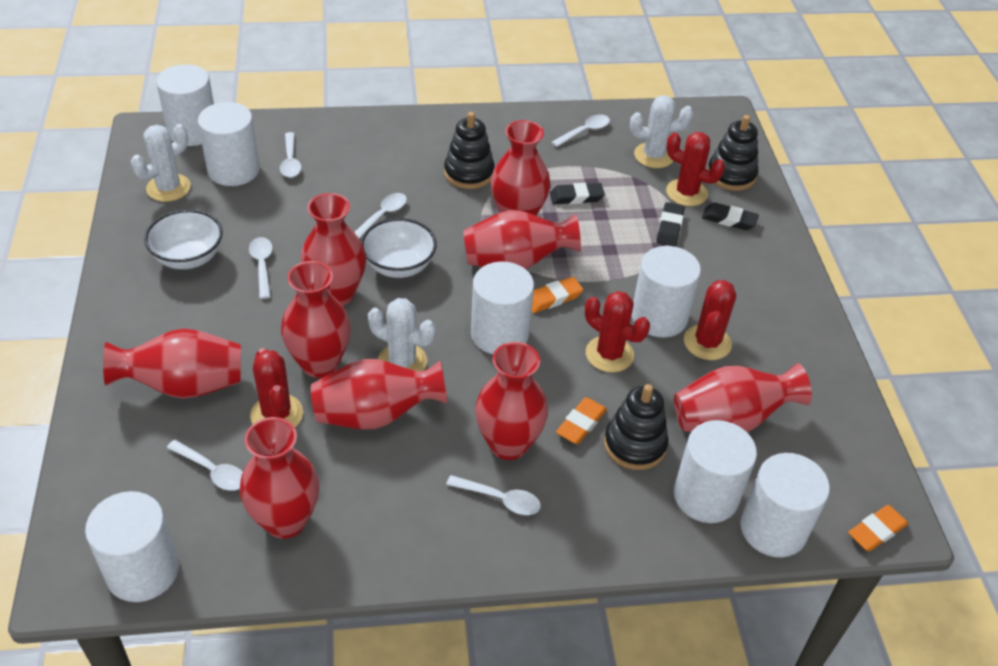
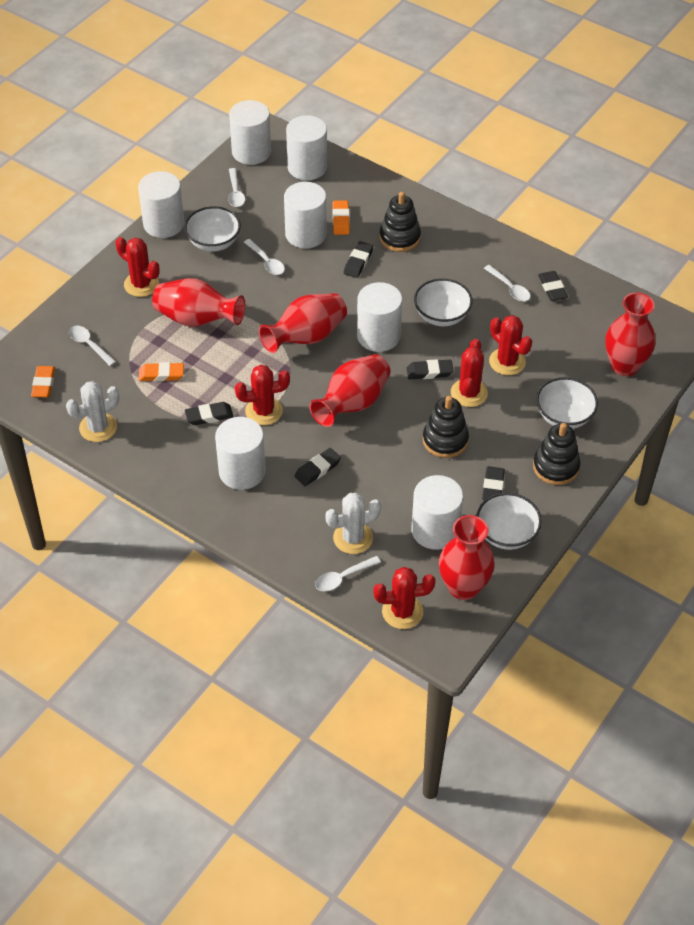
black eraser: [550,183,605,204] [657,202,685,246] [702,202,759,230] = 3 -> [185,402,234,425] [294,448,341,486] [344,241,373,278] [407,359,454,379] [482,466,505,500] [538,271,568,301] = 6
red cactus: [250,348,303,427] [585,291,650,372] [666,132,725,206] [684,280,736,360] = 4 -> [115,237,160,297] [235,365,290,425] [373,567,435,629] [451,339,488,407] [489,315,532,375] = 5
red vase: [103,329,241,399] [240,417,320,539] [281,261,351,378] [301,193,366,306] [311,359,448,430] [463,210,581,269] [475,342,548,460] [491,120,550,216] [674,363,812,432] = 9 -> [152,278,245,327] [259,293,347,353] [309,354,391,427] [439,515,495,600] [605,292,656,376] = 5
white bowl: [144,209,223,269] [361,218,437,278] = 2 -> [184,206,241,252] [414,278,473,326] [476,493,542,550] [536,377,598,429] = 4
white cactus: [131,124,191,202] [368,298,436,371] [630,95,693,168] = 3 -> [66,381,119,442] [325,493,381,554] = 2
white spoon: [167,440,243,491] [249,237,273,299] [280,132,302,178] [354,193,407,239] [446,475,541,515] [551,114,610,147] = 6 -> [69,325,116,366] [228,168,245,207] [244,239,285,275] [315,556,381,591] [484,265,530,301] = 5

